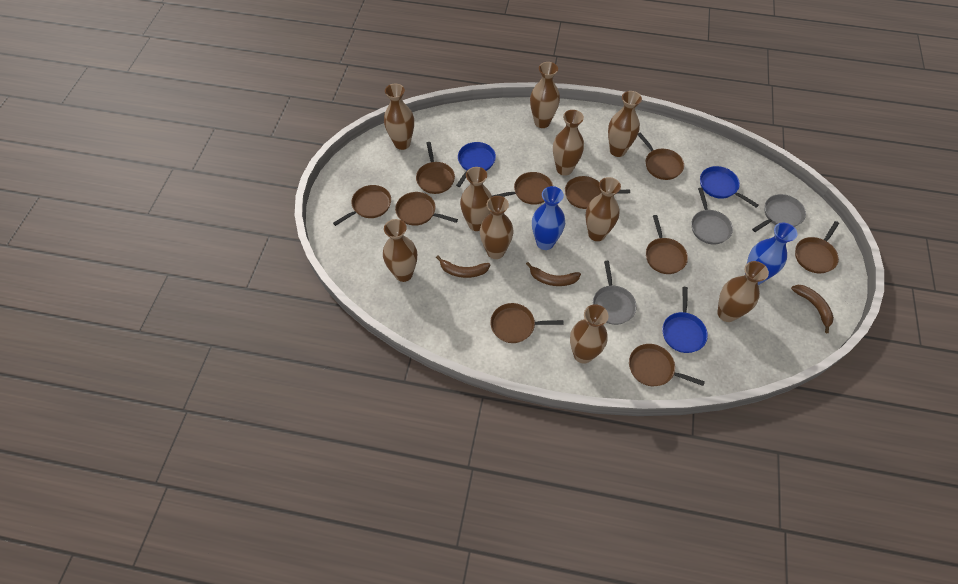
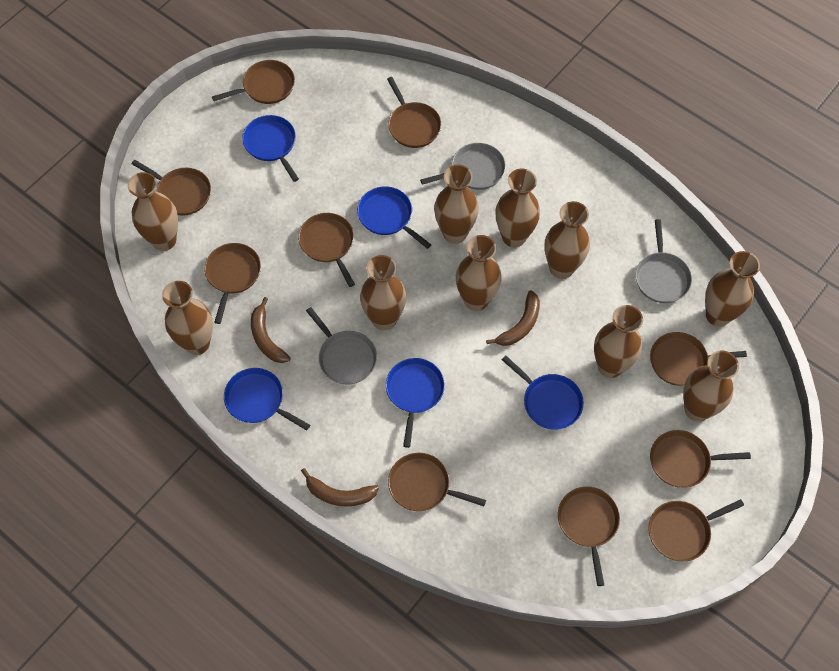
blue pan: [456,142,496,187] [662,287,708,353] [700,166,759,208] = 3 -> [224,368,310,431] [242,115,299,182] [357,187,431,249] [386,358,445,448] [502,355,584,430] = 5
blue vase: [532,186,565,250] [747,223,797,285] = 2 -> none = 0

